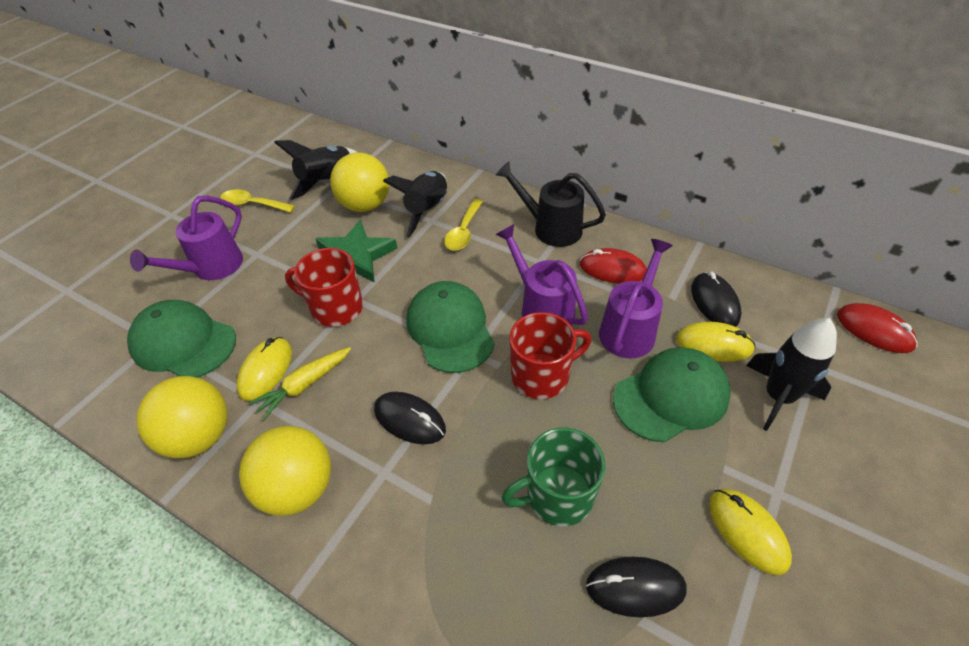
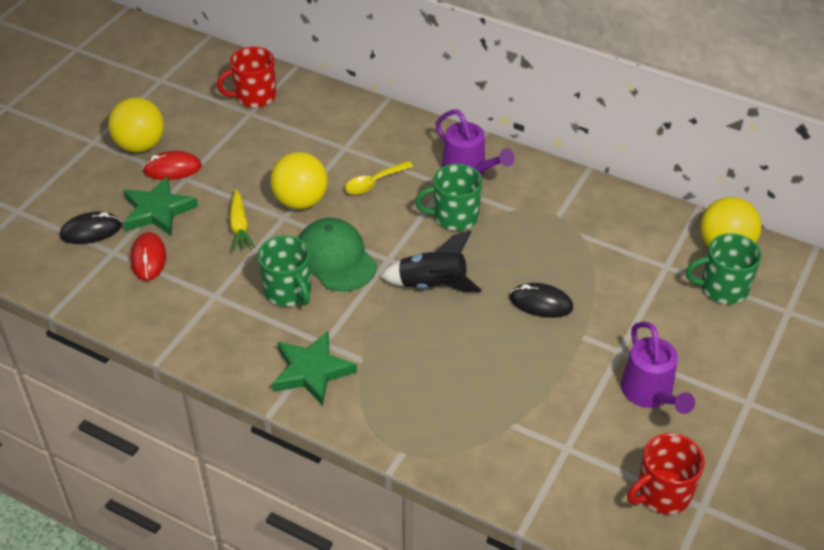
black mouse: [374,392,446,444] [586,557,687,617] [691,272,742,327] = 3 -> [60,212,122,244] [509,283,573,318] = 2
black rocket: [274,140,358,200] [383,171,447,238] [746,318,837,431] = 3 -> [380,230,482,292] = 1
black watering can: [496,161,606,247] = 1 -> none = 0
green cap: [127,300,236,378] [406,281,495,373] [613,347,731,442] = 3 -> [299,218,377,292] = 1
green mug: [502,428,606,526] = 1 -> [258,236,311,306] [415,164,482,231] [686,233,762,304] = 3
green star: [316,220,397,283] = 1 -> [123,176,198,236] [272,330,357,406] = 2
purple watering can: [130,196,243,280] [495,224,588,326] [599,239,673,359] = 3 -> [436,110,515,176] [621,322,695,414] = 2
yellow mouse: [236,337,292,401] [676,322,756,362] [709,489,792,575] = 3 -> none = 0
yellow spoon: [220,189,295,212] [444,199,483,251] = 2 -> [345,161,413,195] = 1

